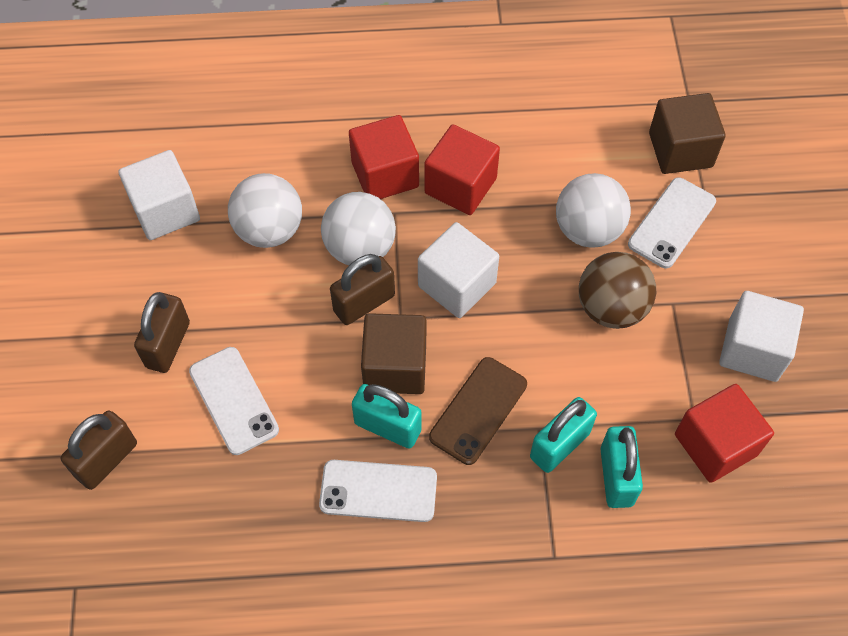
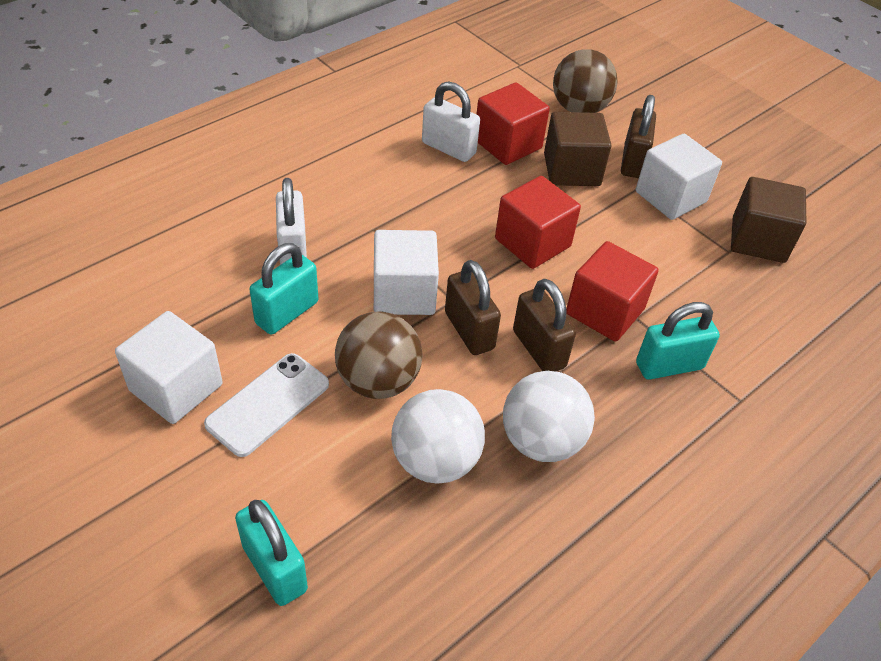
brown ball: [579,252,656,329] = 1 -> [335,311,422,399] [553,49,618,113] = 2
brown phone: [429,357,527,465] = 1 -> none = 0
white ball: [228,173,302,248] [321,192,396,265] [556,173,631,248] = 3 -> [391,389,485,484] [503,371,595,462] = 2
white padlock: none = 0 -> [276,178,307,265] [422,81,480,162] = 2
white phone: [189,347,279,455] [319,460,437,522] [628,177,716,268] = 3 -> [204,353,329,457] = 1

